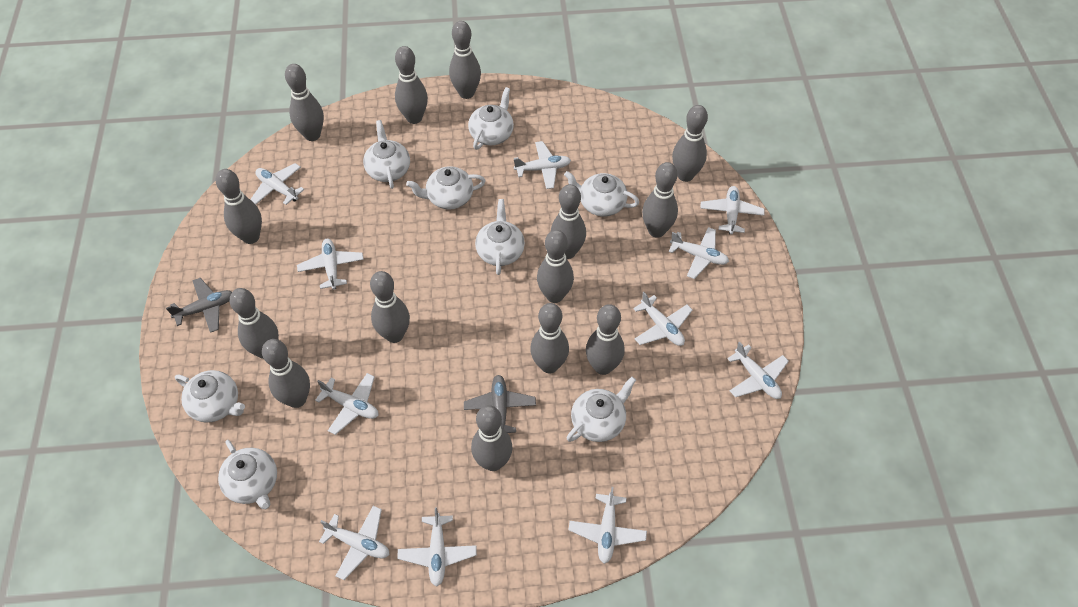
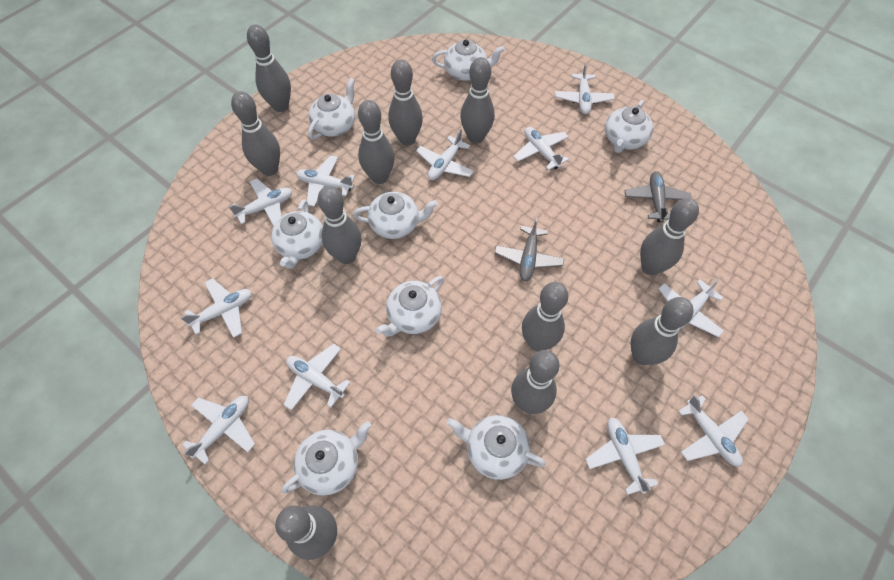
grey bowling pin: [216,169,262,244] [230,288,279,359] [262,339,310,408] [285,64,324,141] [370,271,410,343] [395,46,428,124] [449,21,481,99] [471,405,512,471] [530,303,569,373] [537,230,574,303] [551,184,586,259] [586,304,625,375] [642,162,678,238] [672,105,708,182] = 14 -> [231,91,280,176] [247,24,291,112] [275,506,337,560] [318,186,361,264] [358,100,394,184] [388,59,423,146] [460,57,495,144] [511,350,560,414] [522,282,568,351] [630,297,694,365] [640,198,699,275] = 11

